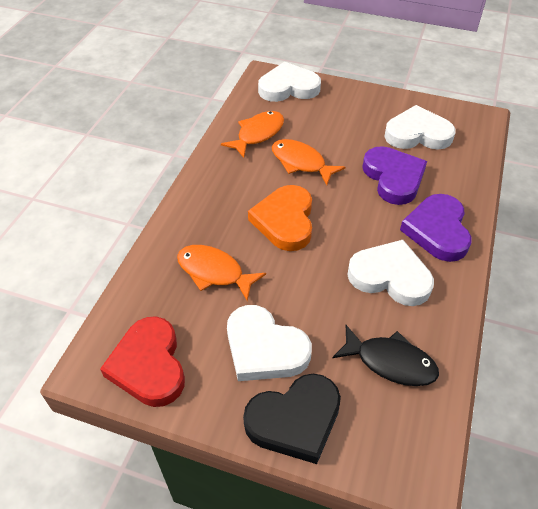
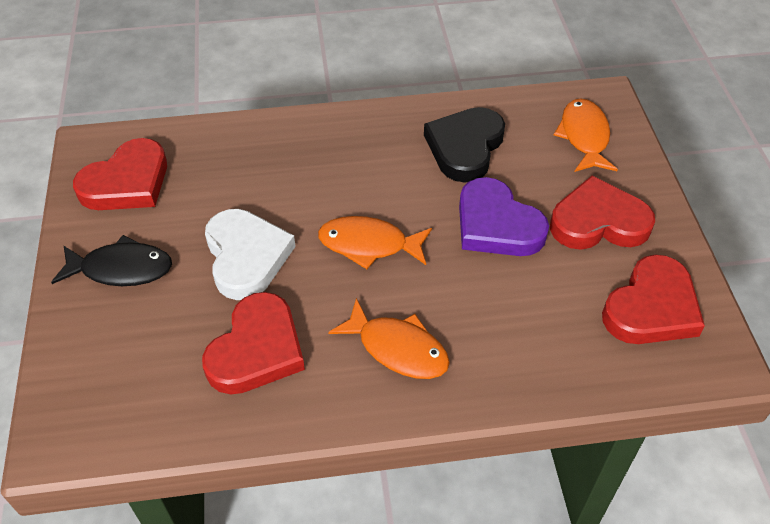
orange heart: [248,185,312,251] = 1 -> none = 0
purple heart: [362,146,427,205] [400,194,472,262] = 2 -> [459,177,549,256] = 1
red heart: [100,316,185,407] = 1 -> [73,138,167,210] [202,292,305,395] [550,176,655,250] [602,255,705,344] = 4
white heart: [227,305,312,381] [258,62,321,102] [347,240,434,306] [384,105,455,150] = 4 -> [205,209,296,300] = 1

